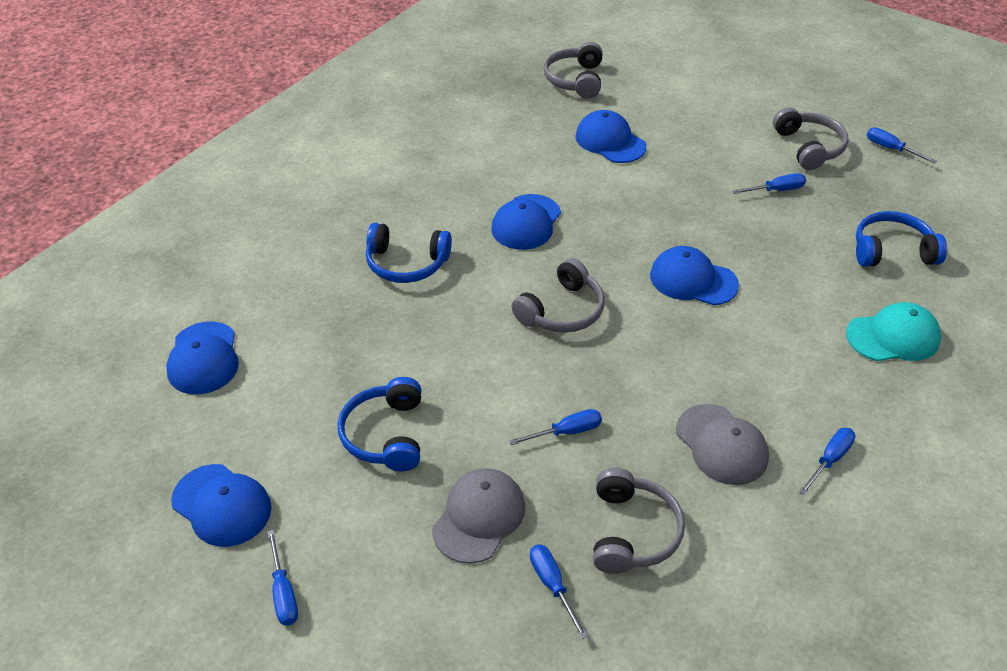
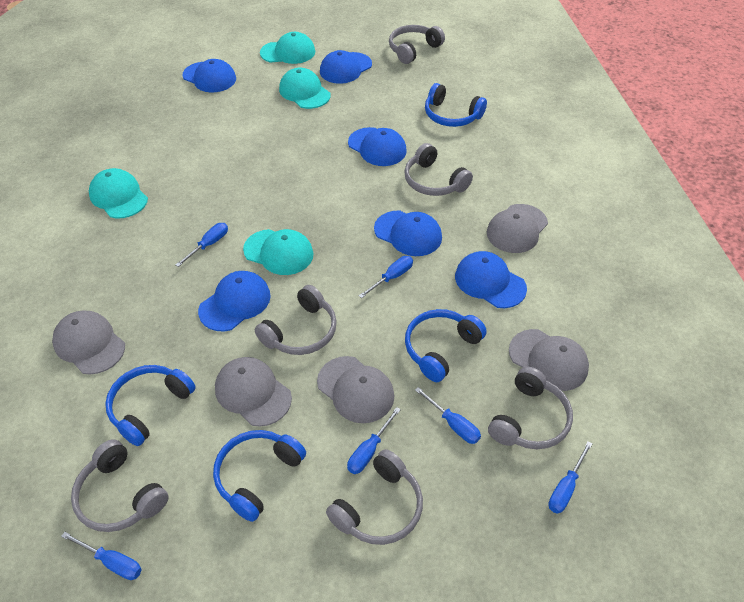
blue cap: [166,322,239,394] [171,464,271,547] [491,194,561,250] [575,110,646,163] [650,246,739,305] = 5 -> [182,59,236,92] [198,271,271,331] [320,50,372,84] [348,127,407,166] [374,211,442,256] [455,251,527,308] = 6
blue headphones: [338,377,421,472] [366,223,452,283] [856,211,947,267] = 3 -> [105,365,196,446] [213,430,306,522] [405,309,487,382] [425,83,487,127] = 4
grey cap: [432,468,525,564] [676,404,769,485] = 2 -> [52,311,125,375] [215,357,292,427] [317,356,394,423] [487,204,548,253] [509,329,589,391] = 5
grey headphones: [512,258,605,333] [544,42,603,99] [593,468,685,574] [773,107,849,170] = 4 -> [71,439,169,532] [255,285,337,355] [326,449,423,545] [389,25,445,64] [404,143,473,196] [488,367,573,449] = 6
turquoise cap: [846,302,941,361] = 1 -> [89,168,148,218] [243,229,314,275] [260,32,315,64] [279,68,331,109] = 4

